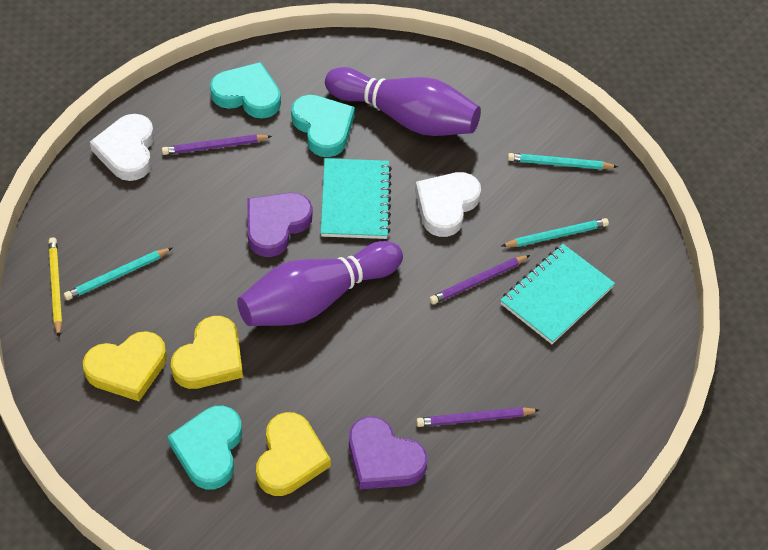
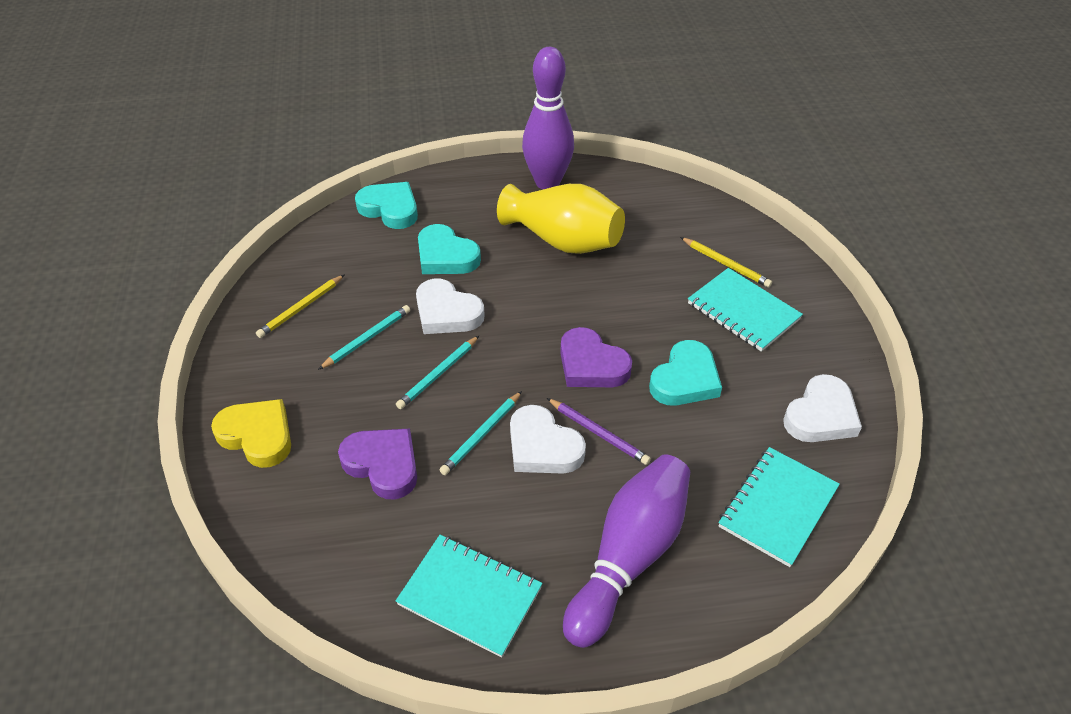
purple pencil: [162,134,272,155] [416,407,539,427] [429,255,530,304] = 3 -> [547,398,651,465] = 1
turquoise notebook: [321,158,392,239] [500,244,615,344] = 2 -> [396,535,542,658] [688,268,803,352] [718,447,840,567] = 3
white heart: [90,114,154,181] [415,172,481,237] = 2 -> [416,279,485,334] [510,405,586,474] [783,374,862,442] = 3
yellow heart: [83,331,167,401] [171,316,243,389] [256,412,331,496] = 3 -> [211,399,291,468] = 1
yellow pencil: [48,237,62,337] = 1 -> [256,274,345,338] [680,237,772,288] = 2
yellow vase: none = 0 -> [497,184,625,254] = 1

